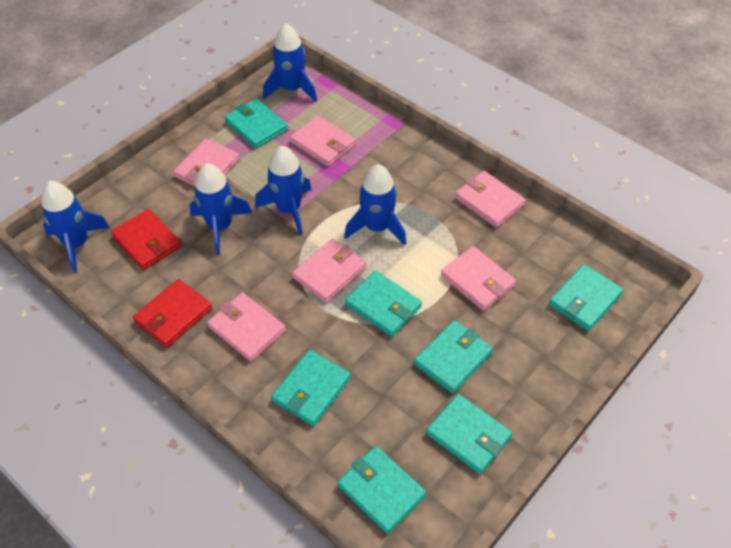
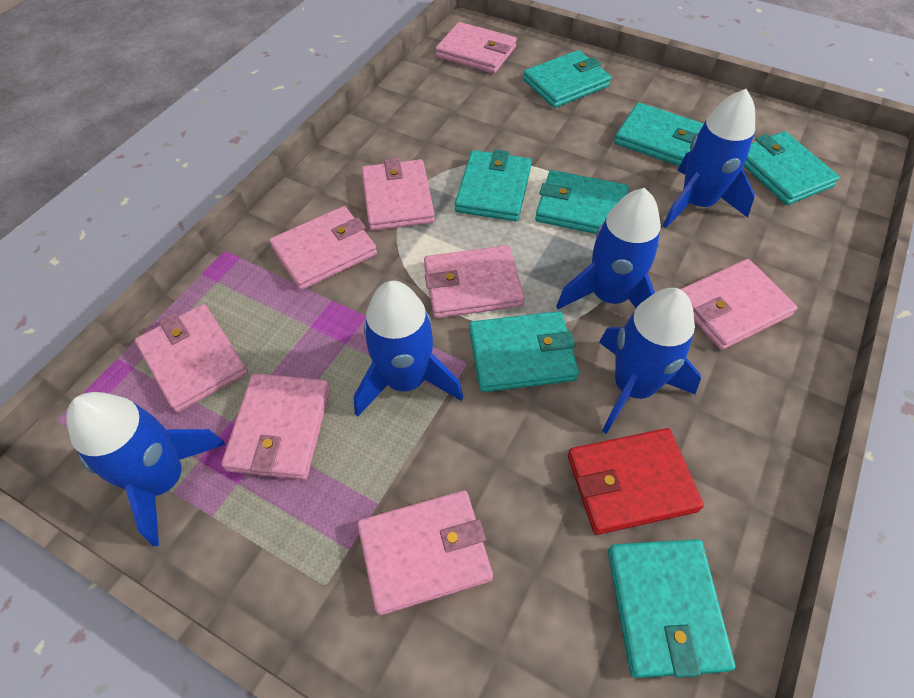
pink wallet: [173,139,240,186] [207,292,286,362] [290,115,356,167] [292,238,366,303] [441,246,516,311] [455,171,526,228] = 6 -> [135,304,248,413] [221,373,331,480] [269,206,377,290] [357,490,493,615] [361,158,435,231] [424,245,525,318] [435,22,517,74] [681,259,798,350] = 8
red wallet: [111,209,182,270] [133,279,212,348] = 2 -> [568,428,704,535] = 1

